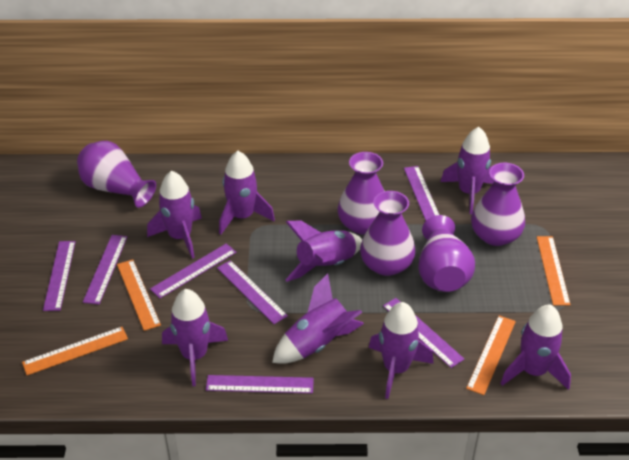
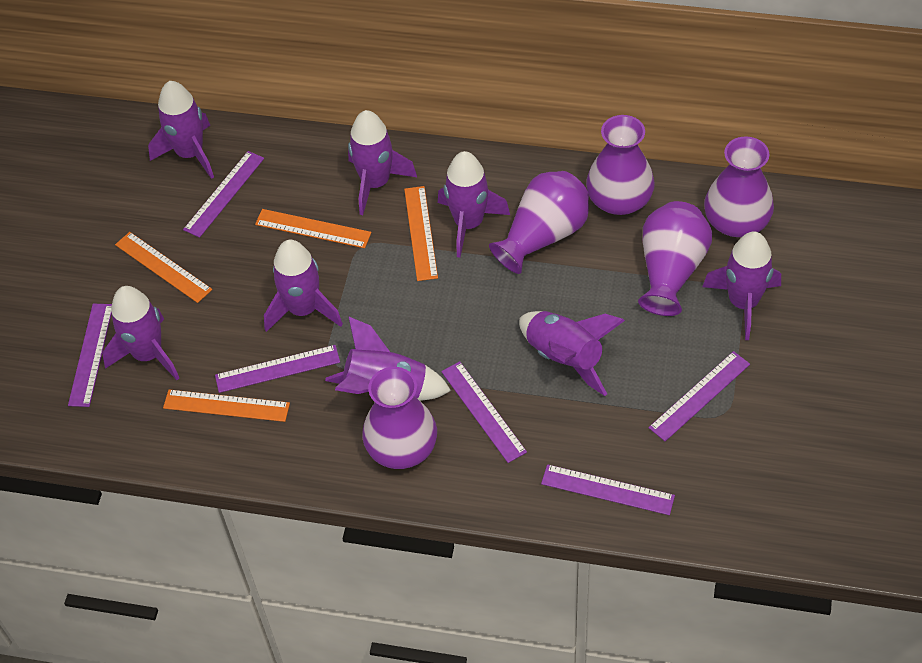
purple ruler: [43,241,76,311] [83,235,127,304] [150,243,236,298] [206,375,314,393] [217,260,288,324] [383,298,464,368] [404,166,439,221] = 7 -> [68,304,112,407] [183,151,264,238] [215,345,340,393] [441,361,527,463] [541,464,675,515] [648,351,750,441] = 6

